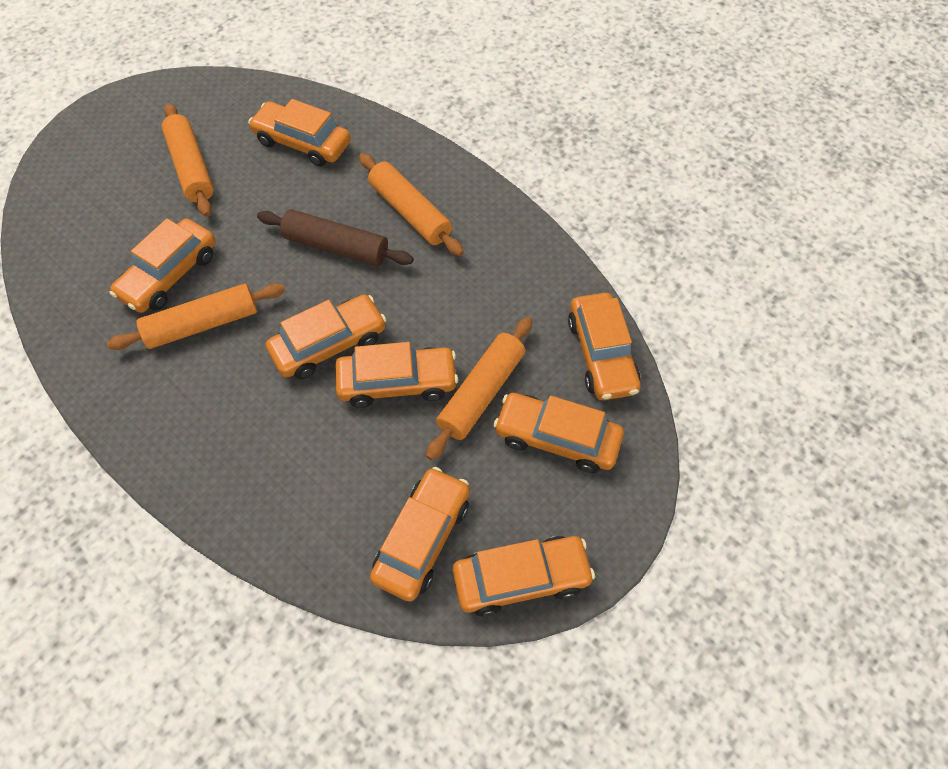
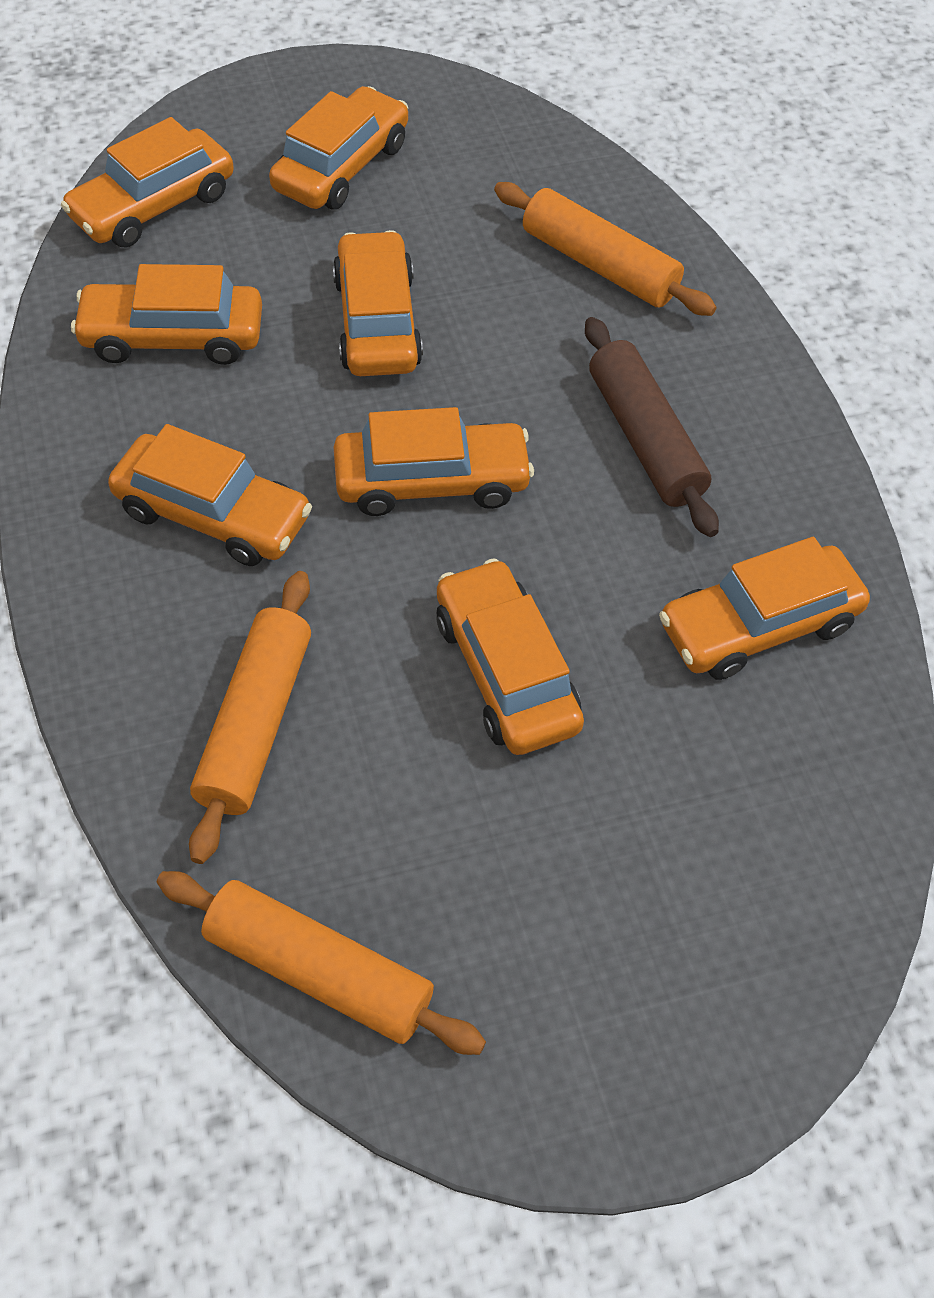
orange rolling pin: [107,283,285,350] [162,103,214,217] [359,153,464,256] [426,317,533,460] = 4 -> [157,871,486,1055] [189,571,311,864] [494,182,716,316] = 3

